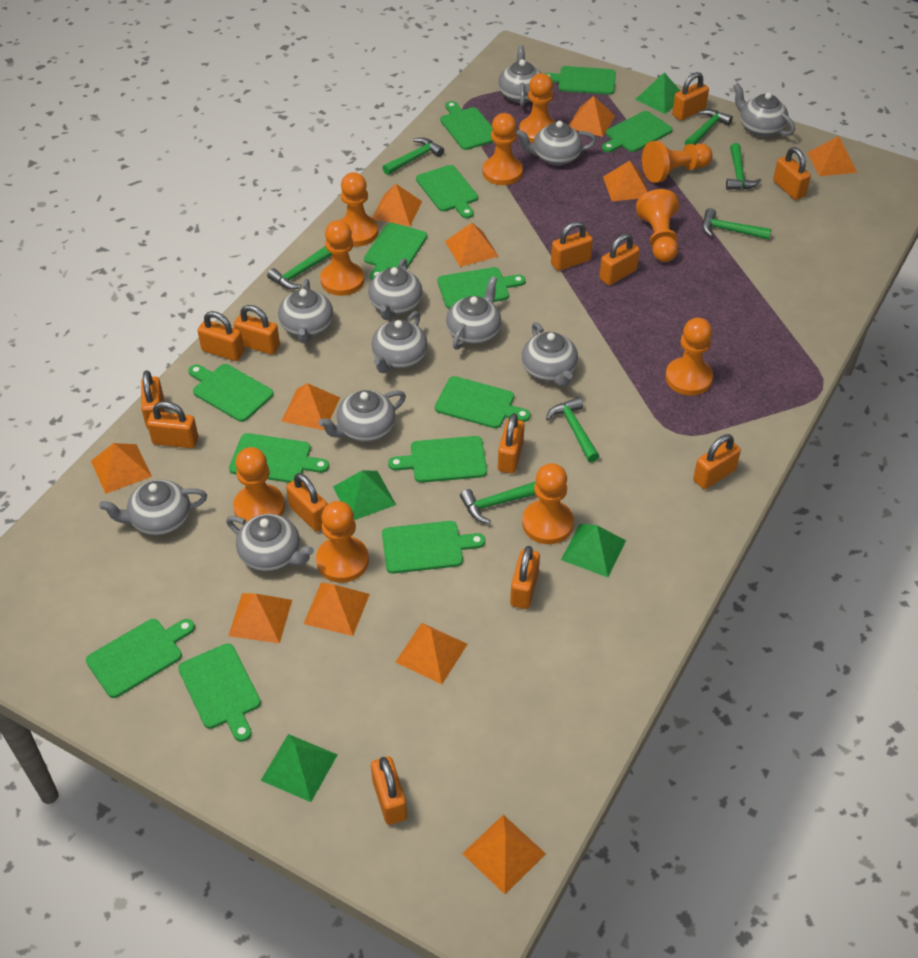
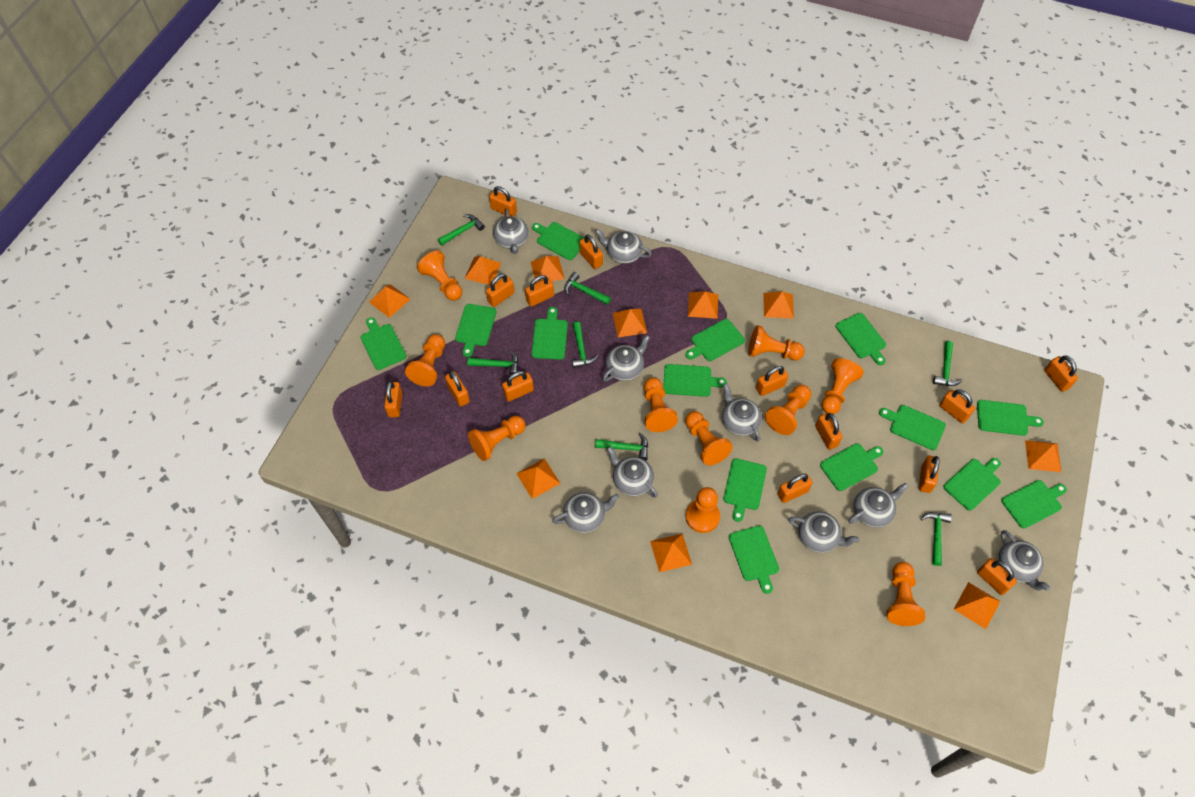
green cutting board: [86,619,195,698] [178,643,261,742] [188,364,274,422] [229,433,329,483] [364,223,427,280] [382,521,485,574] [388,436,487,483] [416,165,478,219] [435,376,530,429] [437,267,526,309] [440,101,493,150] [544,66,616,95] [602,111,673,152] = 13 -> [361,317,406,370] [455,304,497,357] [532,222,584,260] [532,307,568,360] [663,364,727,397] [686,319,745,361] [723,458,767,522] [729,526,779,594] [820,443,884,491] [836,313,886,365] [879,405,946,450] [944,458,1001,511] [977,400,1044,436] [1001,480,1067,528] = 14
green pyramid: [261,734,338,802] [333,470,396,520] [561,524,626,577] [635,72,680,114] = 4 -> none = 0
grey teapot: [99,479,207,536] [226,514,314,571] [278,279,333,343] [318,390,406,442] [368,258,423,320] [371,311,428,373] [446,276,501,349] [498,45,541,106] [516,121,596,165] [521,322,578,387] [733,83,795,137] = 11 -> [493,208,529,254] [552,492,619,533] [595,229,652,264] [603,335,650,382] [607,447,658,498] [722,383,762,442] [788,511,860,553] [849,483,908,528] [998,530,1051,591] = 9
orange padlock: [141,370,164,429] [147,401,198,448] [197,311,244,361] [234,305,280,355] [286,473,327,531] [371,756,407,825] [498,413,525,474] [510,546,540,609] [551,221,593,271] [599,233,640,285] [672,72,709,121] [693,434,741,489] [773,147,811,200] = 13 -> [384,381,403,417] [445,371,470,407] [486,274,514,307] [489,186,517,217] [502,371,534,401] [525,275,554,307] [579,234,603,269] [756,366,788,396] [777,474,813,503] [815,413,843,450] [919,456,940,493] [939,389,975,423] [977,558,1017,595] [1044,356,1078,392] = 14
orange pyramid: [91,443,152,494] [228,593,292,643] [282,383,340,430] [303,582,370,636] [372,184,422,226] [396,623,468,684] [445,223,499,267] [462,815,546,894] [569,96,615,137] [603,161,648,201] [807,136,857,176] = 11 -> [369,284,410,318] [464,256,501,285] [516,458,561,499] [531,256,565,283] [612,309,647,337] [650,533,692,572] [688,291,718,319] [763,292,794,319] [954,582,1000,629] [1025,440,1061,472] = 10

